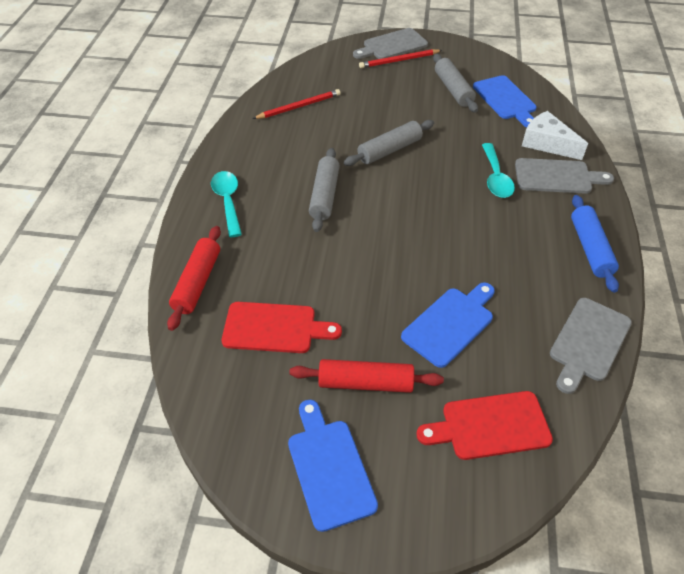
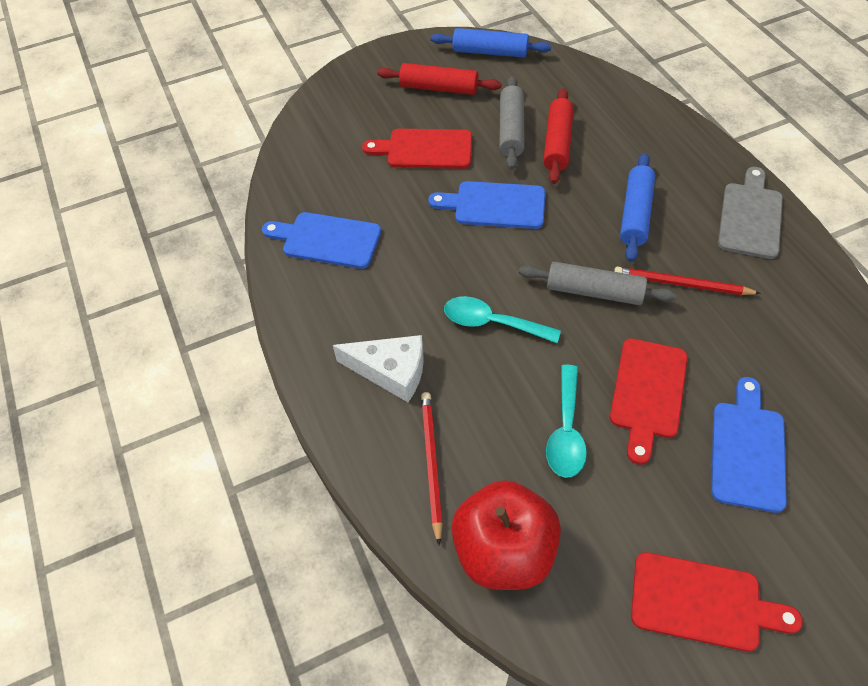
blue rolling pin: [571,195,619,293] = 1 -> [431,28,552,58] [620,153,655,262] = 2
grey cutting board: [353,28,428,59] [515,158,614,194] [550,298,632,394] = 3 -> [718,167,783,259] = 1
grey rolling pin: [309,148,340,232] [344,120,434,166] [433,54,478,113] = 3 -> [499,76,525,170] [519,262,677,305] = 2
red apple: none = 0 -> [451,480,561,590] = 1
red cutting board: [222,302,342,353] [417,391,553,460] = 2 -> [362,129,472,169] [610,338,688,465] [631,552,803,652] = 3

